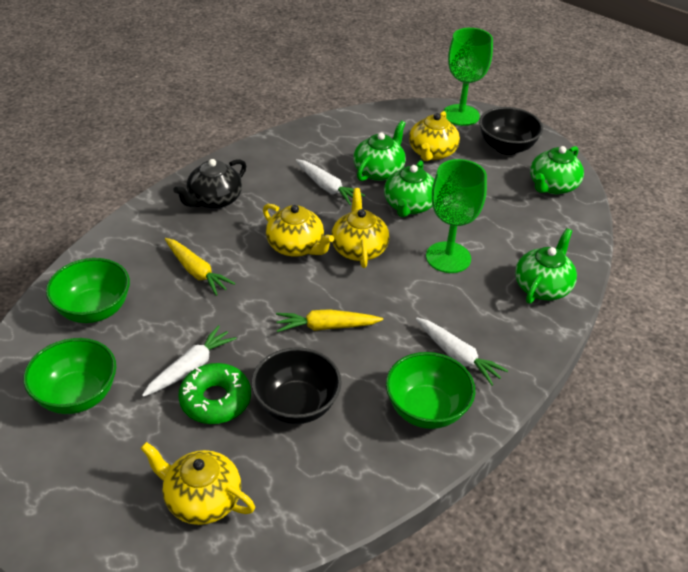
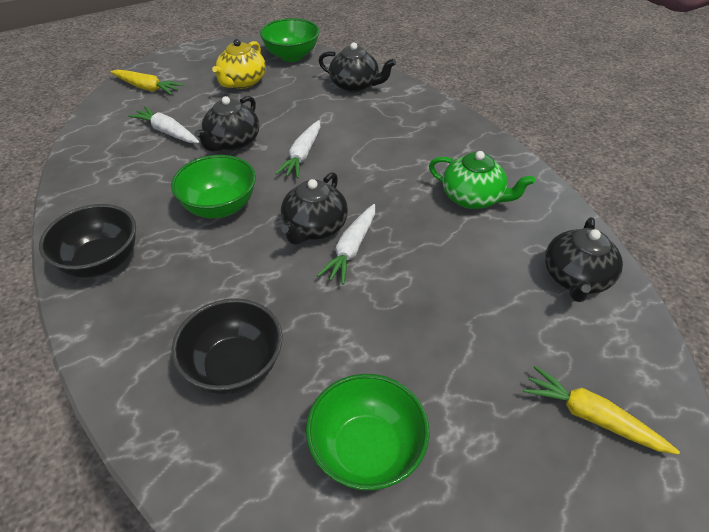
black teapot: [173,159,246,209] = 1 -> [194,96,259,151] [281,172,348,245] [319,42,396,93] [545,217,623,302] = 4
green donut: [178,363,251,424] = 1 -> none = 0
green goblet: [426,159,487,273] [443,28,493,126] = 2 -> none = 0
green teapot: [353,120,406,181] [384,160,434,217] [515,228,577,304] [530,146,584,194] = 4 -> [429,151,535,209] = 1
yellow teapot: [140,442,255,525] [263,204,334,257] [331,188,389,268] [409,111,460,161] = 4 -> [212,39,266,89] = 1

